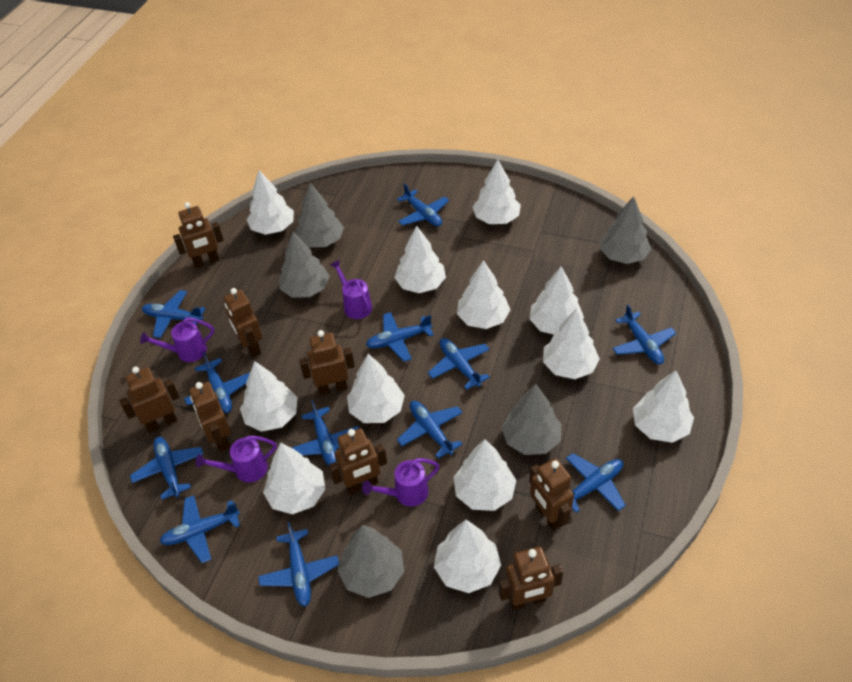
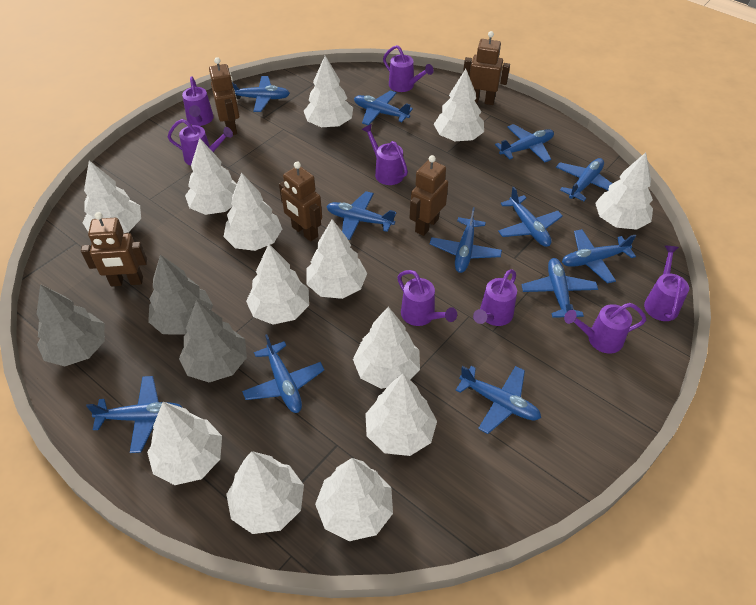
brown robot: [119,366,180,433] [173,202,224,268] [189,382,231,452] [224,288,262,357] [299,330,355,396] [329,428,387,495] [499,547,563,610] [529,458,574,531] = 8 -> [81,212,147,287] [209,57,239,135] [279,161,322,242] [410,155,448,236] [463,31,510,105] = 5
grey tree: [279,232,330,298] [296,183,344,247] [337,525,404,598] [502,384,562,455] [600,196,651,264] = 5 -> [37,284,105,366] [148,255,213,335] [179,300,247,382] = 3
purple watering can: [140,317,214,362] [196,436,277,483] [330,260,372,319] [362,458,440,507] = 4 -> [168,119,233,166] [182,76,214,126] [362,124,408,185] [383,45,434,92] [397,270,457,326] [473,269,517,326] [564,303,646,354] [644,246,689,321] = 8
white tree: [240,361,297,432] [247,170,294,235] [263,442,325,514] [347,354,405,423] [394,226,446,293] [434,520,501,593] [454,439,516,511] [457,260,510,329] [473,160,521,224] [530,266,584,334] [543,308,600,379] [633,370,694,443] = 12 -> [82,160,141,233] [147,402,222,485] [185,138,237,215] [224,172,282,251] [226,451,304,534] [246,244,309,325] [304,56,353,127] [306,219,367,299] [315,458,393,541] [353,307,420,389] [365,374,437,456] [434,69,484,141] [595,152,653,230] = 13

